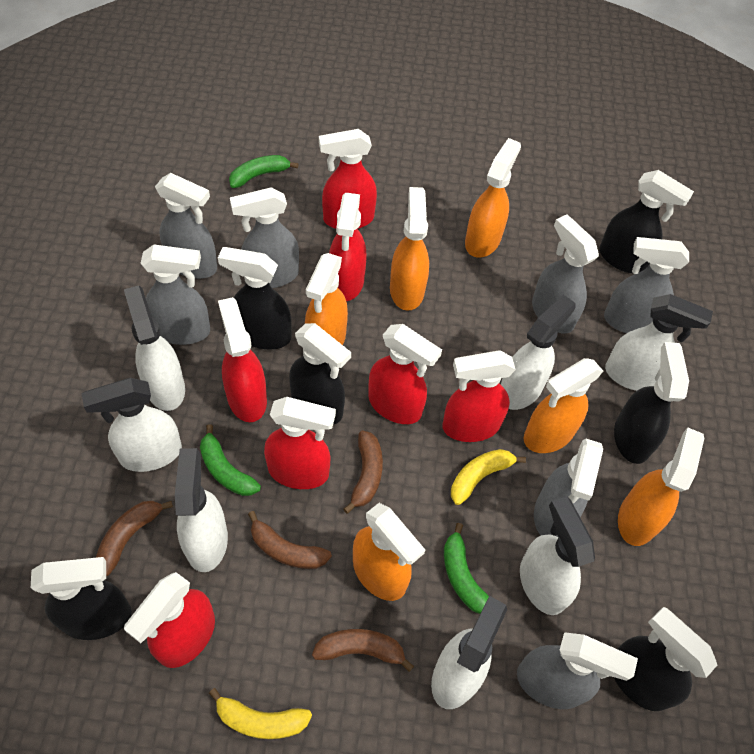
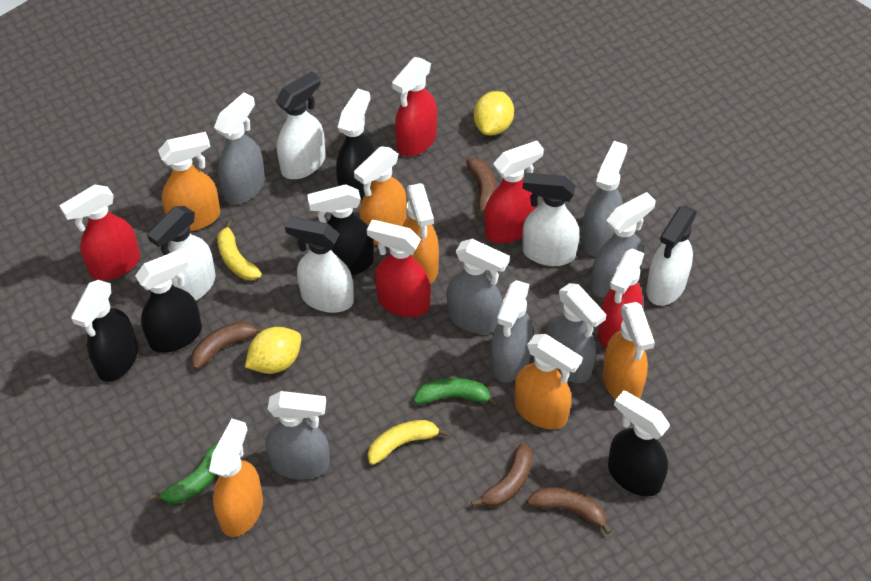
black spray bottle: [31,557,132,640] [218,247,292,350] [289,323,351,425] [599,170,694,273] [614,342,689,464] [614,607,717,711] = 6 -> [71,280,138,382] [135,248,202,353] [307,184,374,275] [336,89,375,200] [608,390,670,497] = 5
green banana: [200,424,261,496] [229,155,298,188] [444,523,489,614] = 3 -> [151,444,218,504] [414,378,498,406] = 2
red spray bottle: [124,572,215,668] [218,297,267,422] [264,397,336,489] [319,129,377,229] [329,193,367,301] [368,324,442,424] [442,350,516,442] = 7 -> [60,185,140,280] [367,220,431,317] [392,57,437,157] [484,141,544,243] [598,249,645,348] = 5
white spray bottle: [82,378,182,472] [124,286,185,411] [175,448,228,572] [431,596,507,709] [501,295,576,410] [520,496,595,615] [605,294,713,391] = 7 -> [147,206,215,301] [276,71,325,179] [285,217,354,313] [523,173,579,266] [646,206,697,306] = 5
yellow lemon: none = 0 -> [245,327,301,374] [474,91,514,135] = 2

